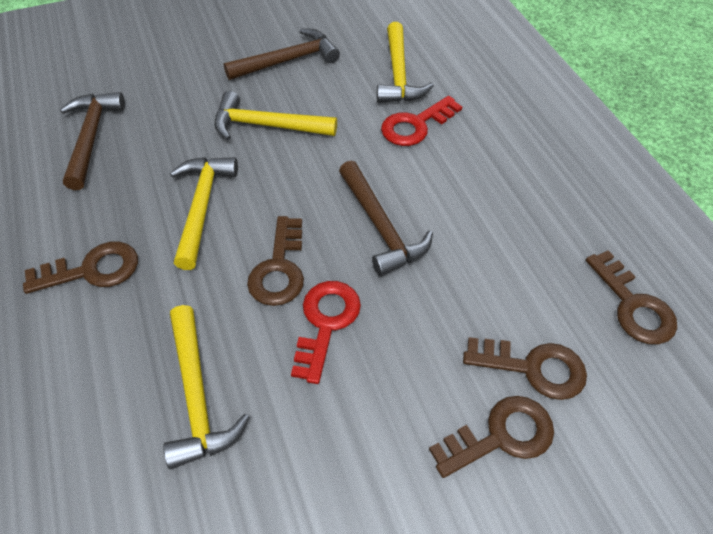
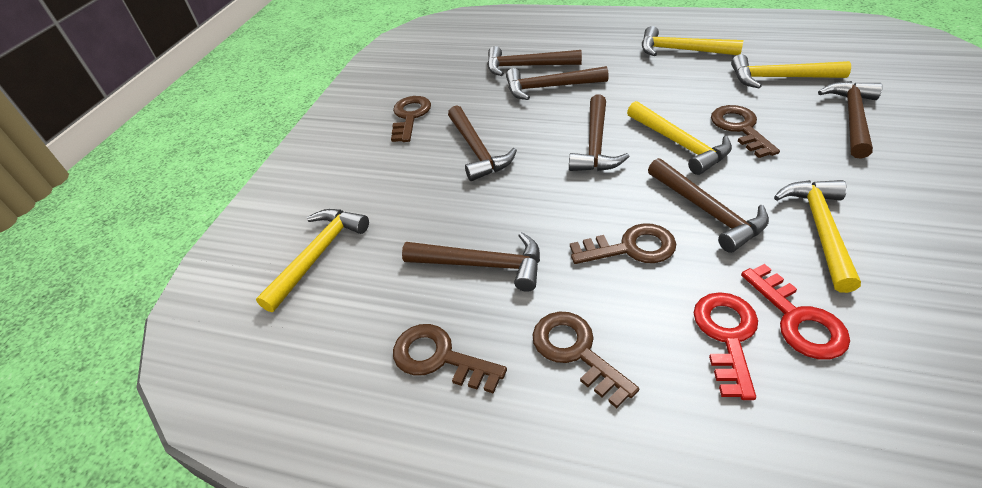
brown hammer: [60,92,125,190] [223,28,340,80] [339,161,433,276] = 3 -> [402,232,540,292] [448,105,517,181] [487,46,582,76] [506,66,609,100] [569,95,630,171] [648,158,769,253] [818,81,883,159] = 7
yellow hammer: [163,305,250,469] [170,157,238,270] [214,91,337,140] [377,22,434,103] = 4 -> [256,209,369,312] [627,101,732,175] [642,26,743,56] [731,54,851,88] [774,180,861,293] = 5

